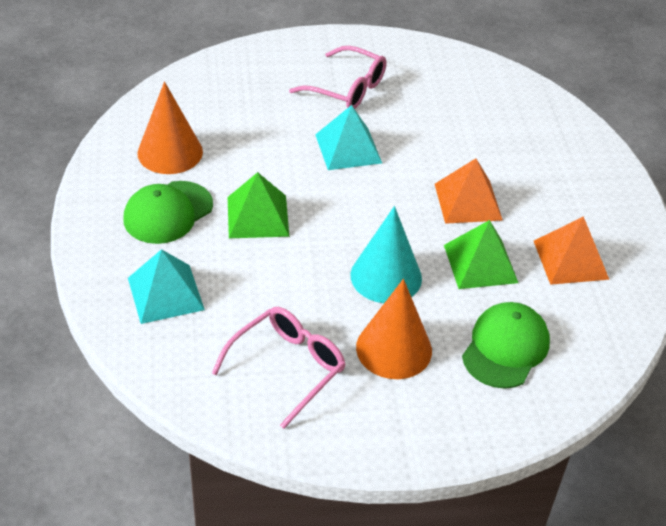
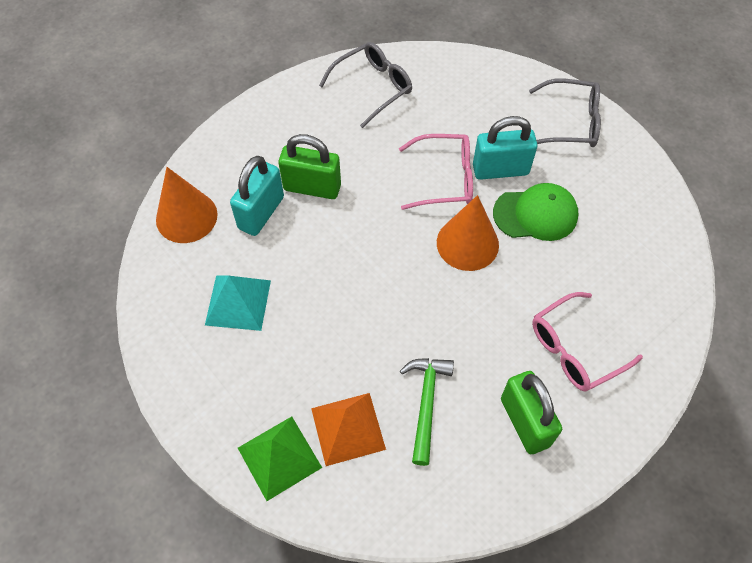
green cap: [123,181,213,244] [462,302,550,389] = 2 -> [493,183,578,241] = 1
green hammer: none = 0 -> [400,358,454,466] = 1
green padlock: none = 0 -> [278,134,341,199] [501,371,562,454] = 2
green pyramid: [228,172,289,238] [444,220,518,289] = 2 -> [238,416,322,501] = 1
grey glasses: none = 0 -> [319,42,412,128] [529,78,601,147] = 2
orange pyramid: [435,158,503,224] [534,216,610,285] = 2 -> [311,393,386,466] = 1
turquoise cone: [350,206,422,303] = 1 -> none = 0
turquoise padlock: none = 0 -> [230,156,284,236] [473,116,537,180] = 2
turquoise pyramid: [128,249,205,324] [315,105,382,170] = 2 -> [205,275,271,331] = 1

